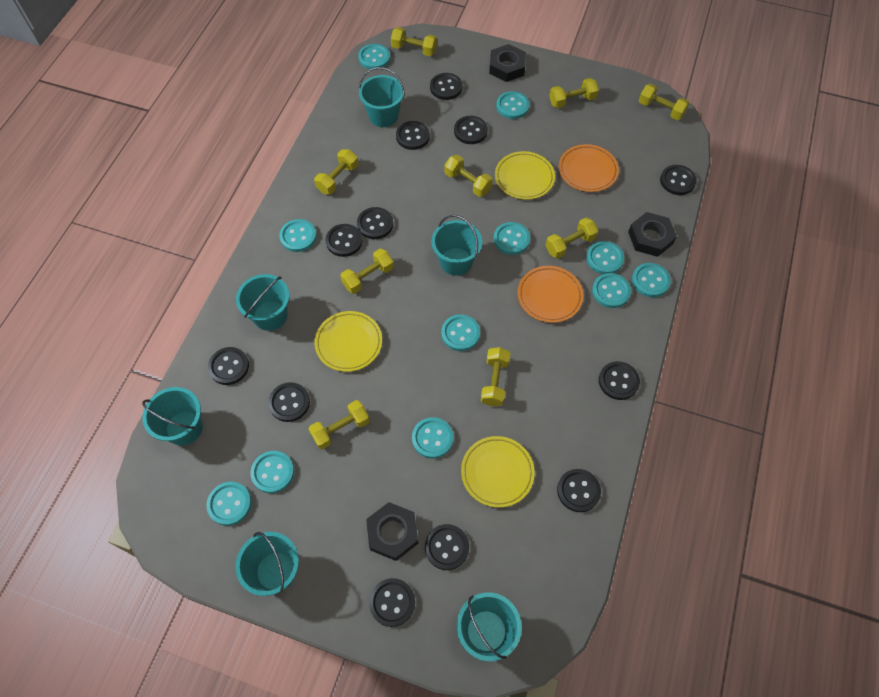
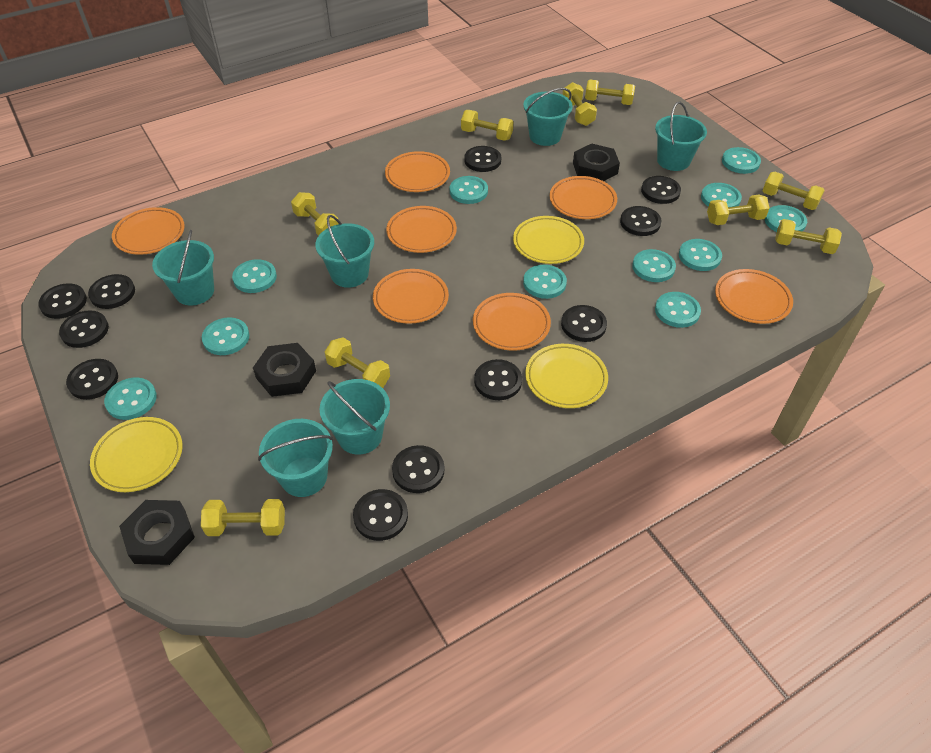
black button: [208,347,249,385] [268,382,310,422] [326,224,363,257] [357,207,393,239] [369,578,415,627] [396,121,430,150] [425,524,469,570] [430,73,463,100] [454,116,488,144] [557,469,601,512] [599,361,640,400] [660,165,697,195] = 12 -> [38,283,87,319] [59,310,109,348] [66,359,118,400] [88,274,135,309] [353,489,408,541] [392,445,444,493] [464,146,501,172] [474,359,522,400] [561,305,607,342] [620,206,661,236] [641,176,681,204] = 11
orange plate: [517,266,583,323] [559,144,619,192] = 2 -> [112,207,185,255] [373,269,449,324] [385,151,450,192] [386,206,457,253] [473,293,551,351] [550,176,617,219] [715,269,793,324] = 7

